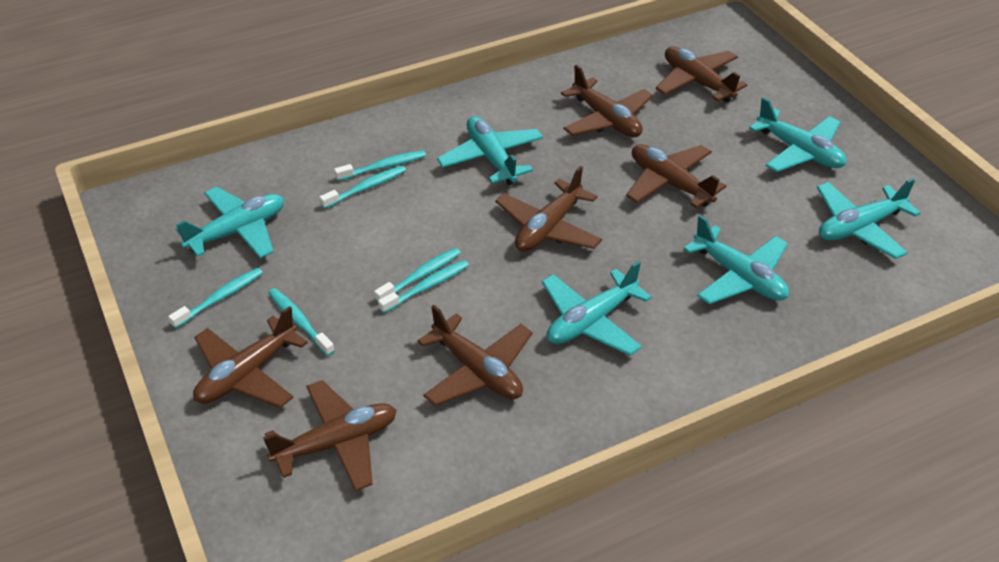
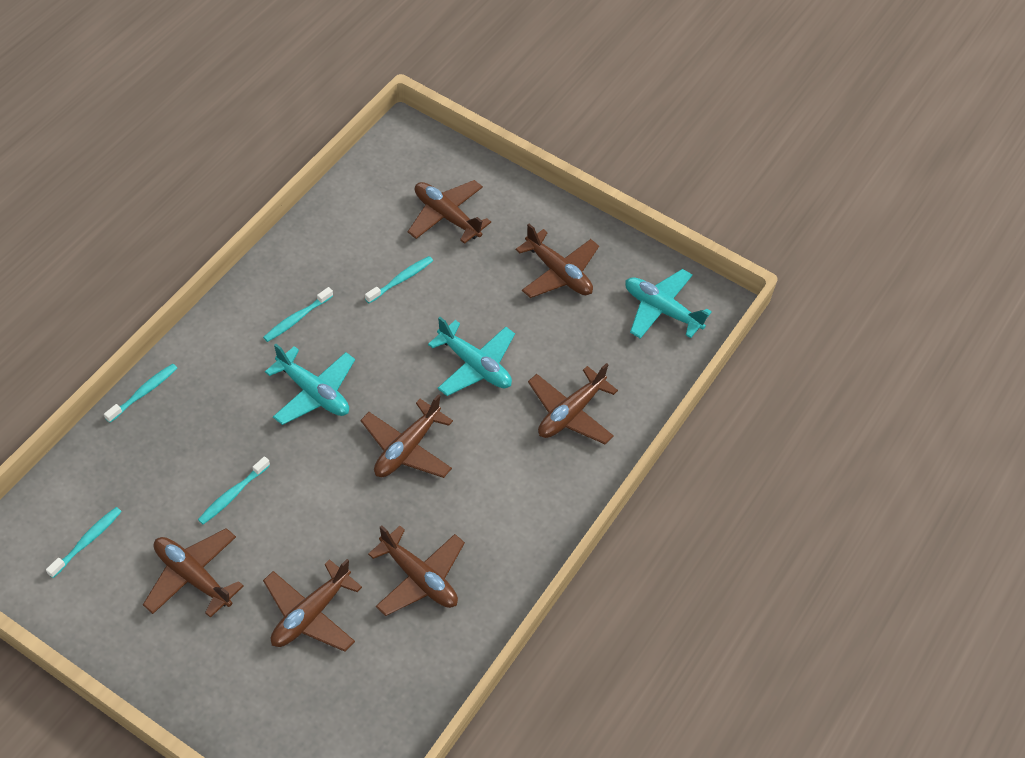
turquoise plane: [176,187,284,258] [437,116,543,185] [542,261,652,356] [683,215,789,304] [749,97,846,172] [817,178,920,259] = 6 -> [265,344,355,425] [428,317,515,396] [625,269,712,339] = 3
turquoise toothbrush: [168,268,263,329] [268,288,335,356] [319,165,406,209] [334,150,426,181] [374,248,461,302] [378,260,469,313] = 6 -> [46,507,122,578] [104,364,177,423] [198,456,270,524] [263,287,333,342] [365,256,433,303] = 5

